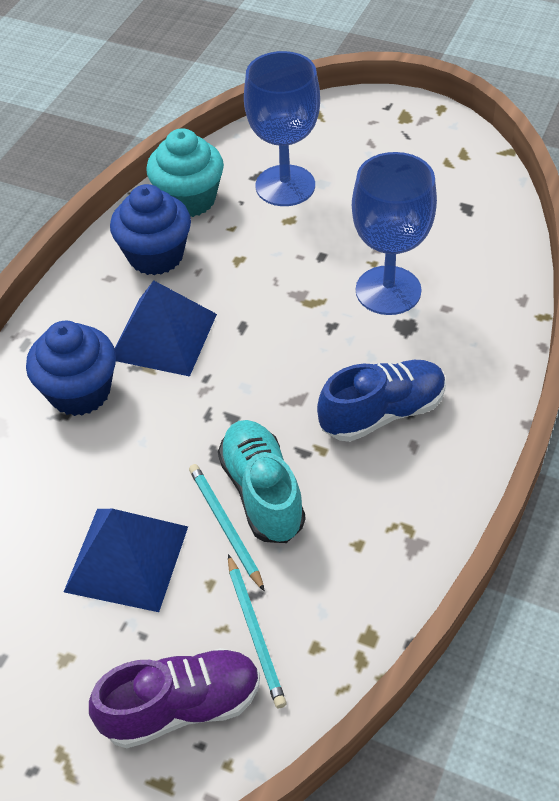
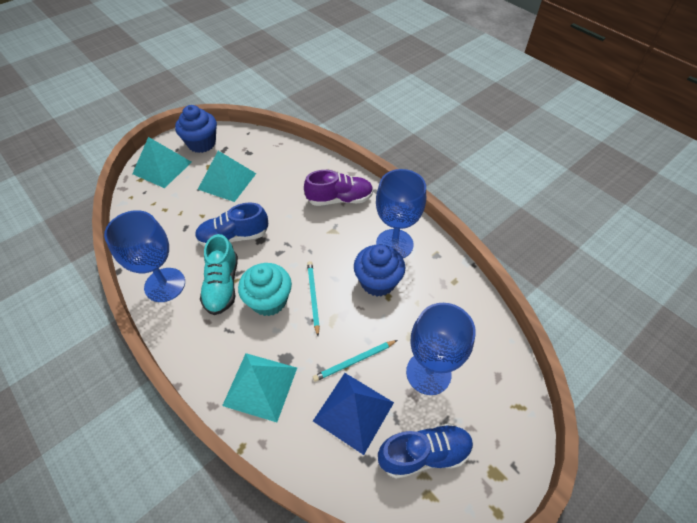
blue goblet: [244,51,320,206] [352,152,437,315] = 2 -> [104,210,185,302] [376,169,426,258] [406,303,476,395] = 3
blue pyramid: [64,509,188,612] [115,280,217,377] = 2 -> [313,373,394,455] = 1
blue shoe: [317,360,446,442] = 1 -> [195,202,268,247] [378,423,473,479] = 2
turquoise pyramid: none = 0 -> [132,137,192,188] [198,151,256,202] [222,353,297,422] = 3

